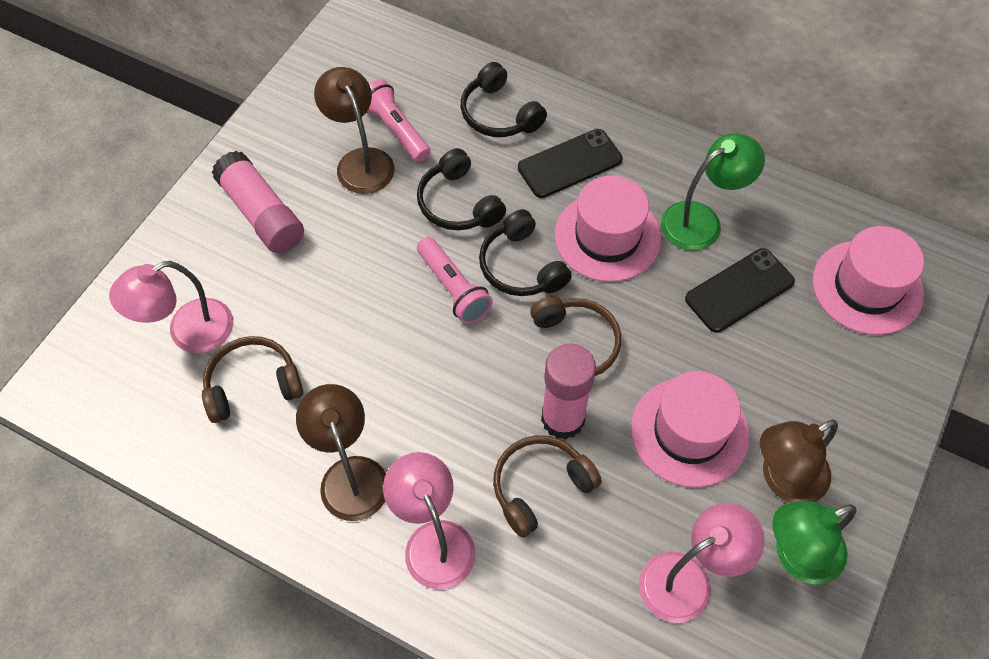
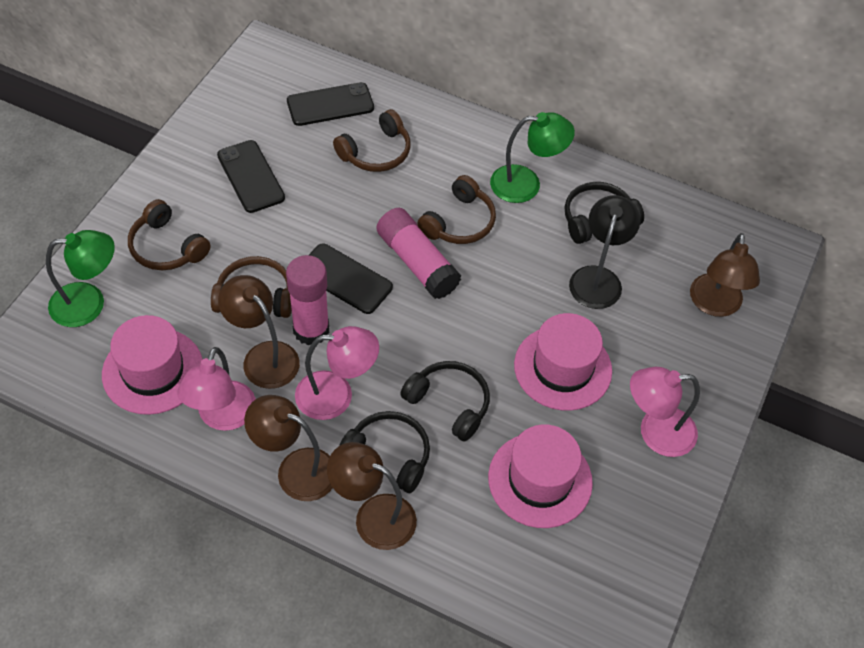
black lamp: none = 0 -> [569,195,641,309] = 1
black phone: [518,129,622,198] [685,248,795,333] = 2 -> [217,140,285,213] [287,82,374,126] [309,244,393,314] = 3
brown headphones: [202,336,303,423] [493,435,602,538] [530,297,621,377] = 3 -> [128,199,211,270] [211,256,292,318] [333,109,411,172] [417,175,496,244] = 4
brown lamp: [296,384,386,521] [314,67,395,194] [760,420,838,503] = 3 -> [218,275,300,389] [244,395,333,501] [327,442,417,550] [690,233,760,317] = 4
pink flashlight: [366,79,431,162] [417,237,493,324] = 2 -> none = 0

